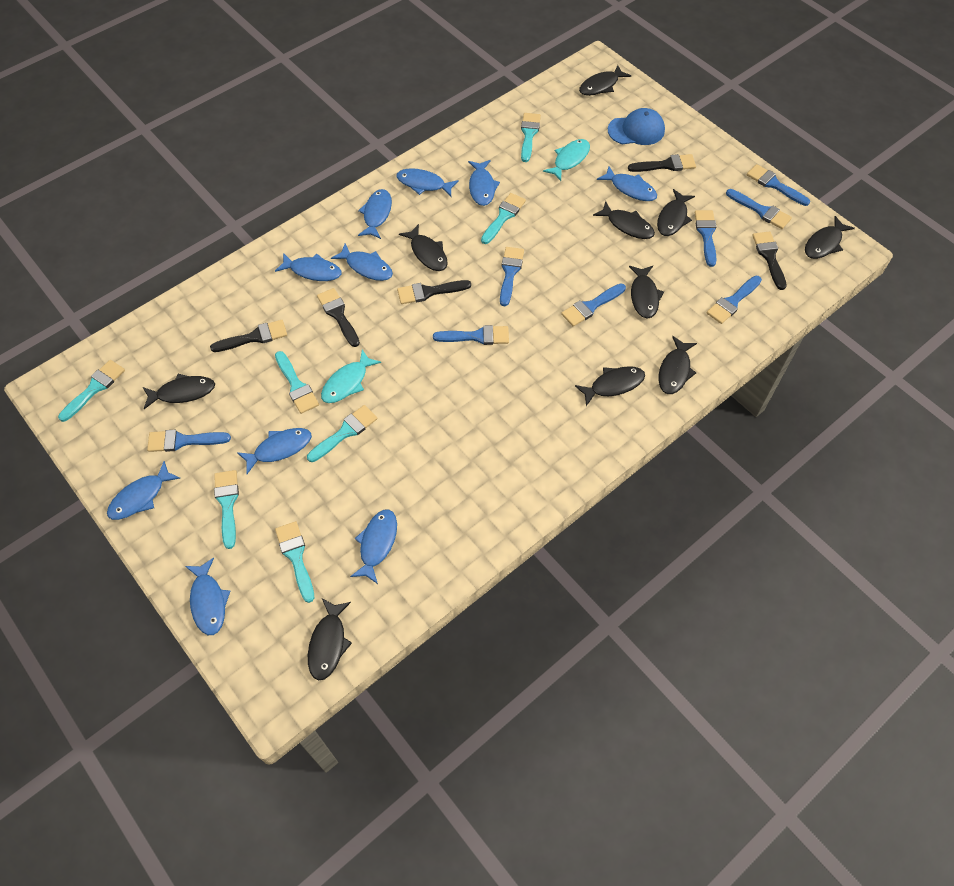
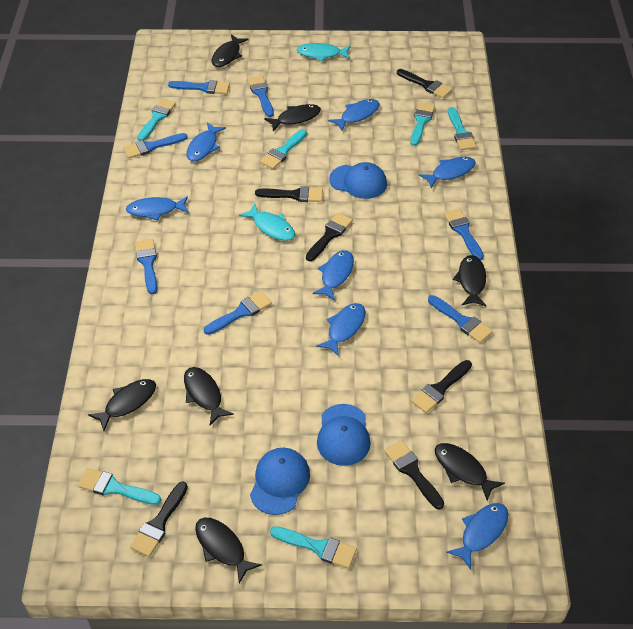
black brush: [210,320,287,352] [317,288,360,347] [397,280,471,304] [628,154,696,172] [752,232,786,290] = 5 -> [130,482,188,557] [255,186,323,202] [306,213,353,261] [384,440,444,509] [397,69,452,98] [411,360,472,413] = 6
black fish: [143,374,215,409] [308,599,352,681] [399,224,448,271] [575,366,645,406] [579,65,631,96] [593,201,655,239] [629,266,664,319] [657,189,695,236] [659,336,697,394] [805,216,855,259] = 10 -> [88,379,156,431] [184,367,234,425] [195,518,262,583] [212,34,248,67] [264,104,321,131] [435,443,505,501] [453,255,487,306] = 7
blue brush: [147,430,231,452] [433,325,509,345] [500,247,524,306] [561,283,626,326] [695,210,717,267] [706,276,762,324] [726,189,792,229] [746,164,810,206] = 8 -> [123,133,188,158] [135,239,157,295] [168,80,230,94] [204,291,272,335] [248,76,274,117] [428,295,493,343] [444,208,484,260] = 7
blue cap: [608,108,665,145] = 1 -> [250,448,310,515] [317,404,371,466] [329,162,387,199] = 3
blue fish: [107,461,181,520] [185,558,230,635] [237,428,312,474] [275,253,342,281] [331,244,393,281] [350,509,397,584] [358,189,392,239] [396,168,459,197] [468,160,500,206] [597,166,657,201] = 10 -> [126,196,189,221] [186,122,226,161] [312,250,354,301] [316,303,365,357] [328,99,380,131] [419,157,476,188] [446,503,508,570] = 7
turquoise brush: [58,360,125,422] [214,470,239,549] [275,351,319,414] [275,521,314,603] [307,405,378,462] [481,193,526,244] [521,113,541,162] = 7 -> [78,468,161,505] [137,99,176,141] [260,129,307,169] [270,526,357,569] [410,102,435,146] [448,107,477,150] = 6

